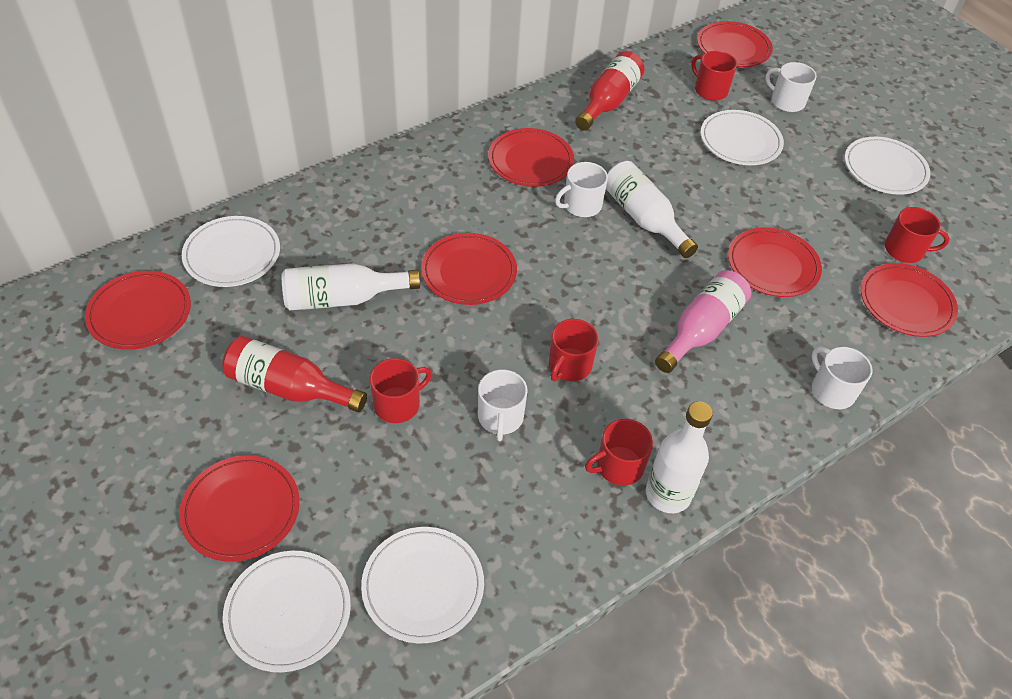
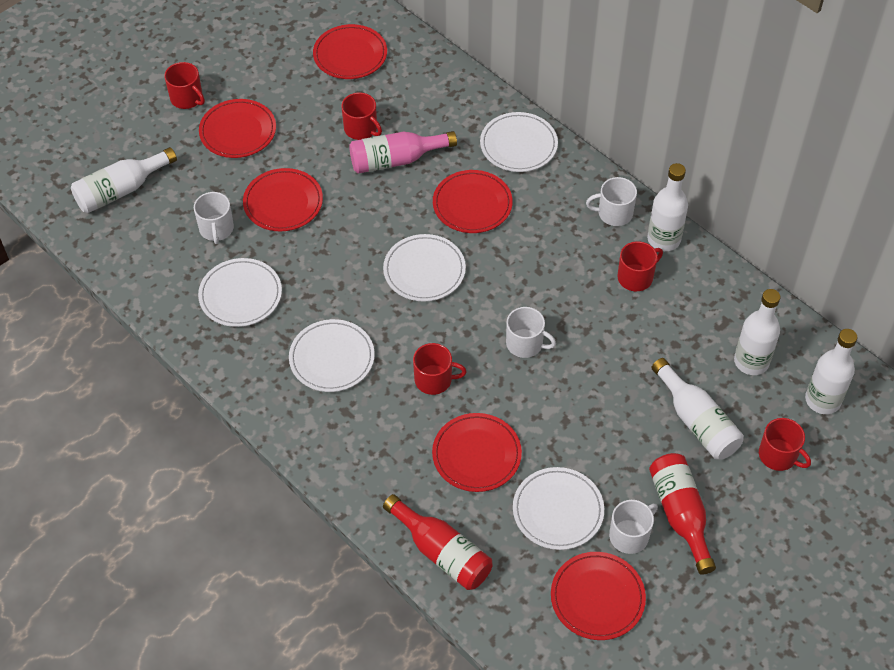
red plate: [85,271,191,350] [179,456,300,562] [421,233,517,305] [488,128,574,187] [697,21,773,67] [728,227,822,297] [861,263,958,337] = 7 -> [199,99,276,158] [243,168,323,231] [313,24,387,79] [432,413,522,492] [433,170,513,233] [551,552,646,640] = 6
white bottle: [282,264,420,310] [606,161,698,258] [646,401,713,513] = 3 -> [71,147,177,213] [647,163,688,251] [651,358,744,460] [734,289,781,375] [805,329,857,414] = 5

